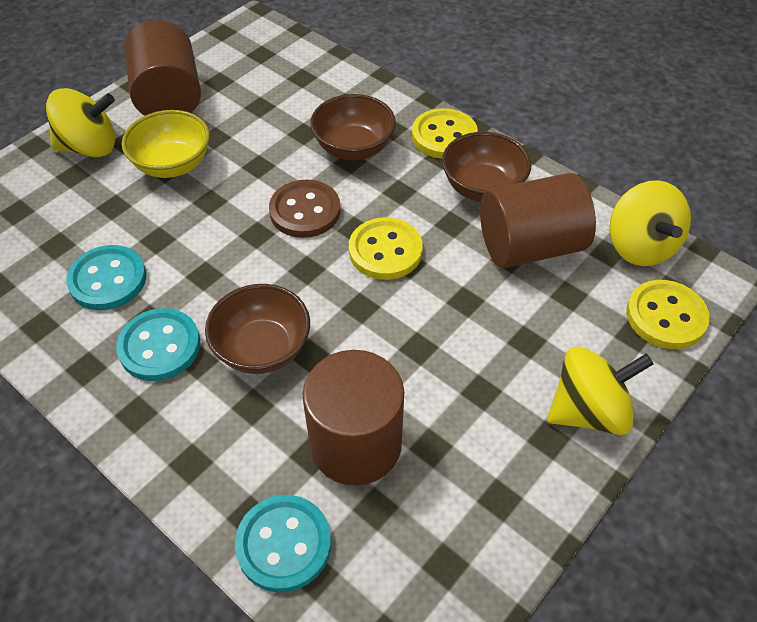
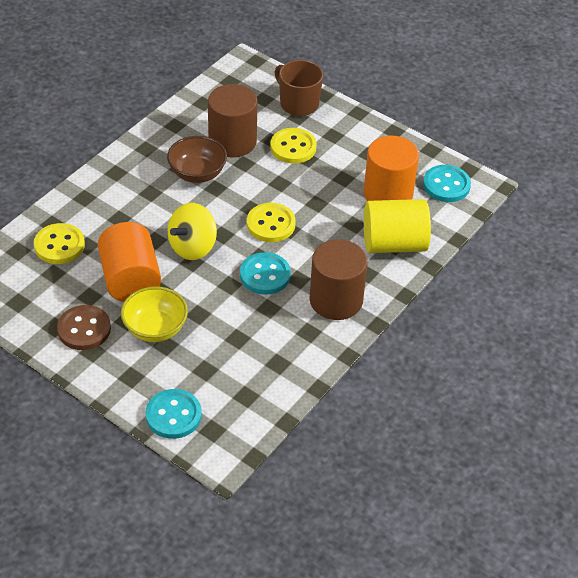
brown bowl: [205,284,310,374] [310,94,396,160] [442,132,531,202] = 3 -> [167,136,227,183] = 1
brown cylinder: [124,20,201,116] [303,350,404,486] [480,173,596,268] = 3 -> [208,84,258,157] [309,239,368,320] = 2
brown mug: none = 0 -> [275,60,323,116] = 1
orange cylinder: none = 0 -> [98,222,161,302] [364,136,419,201] = 2
yellow cylinder: none = 0 -> [364,199,431,253] = 1
yellow spinning top: [46,88,115,157] [547,346,654,435] [610,180,691,266] = 3 -> [168,203,217,260] = 1

